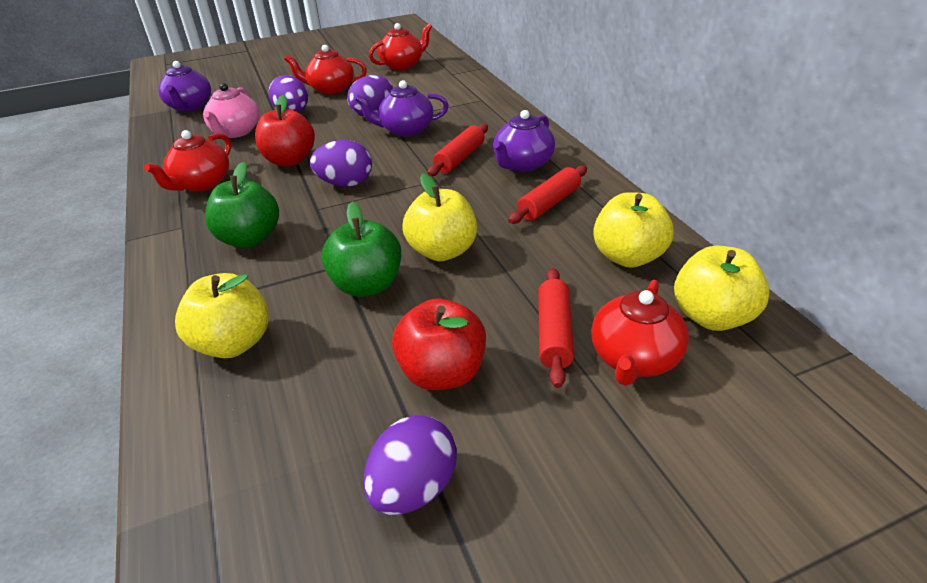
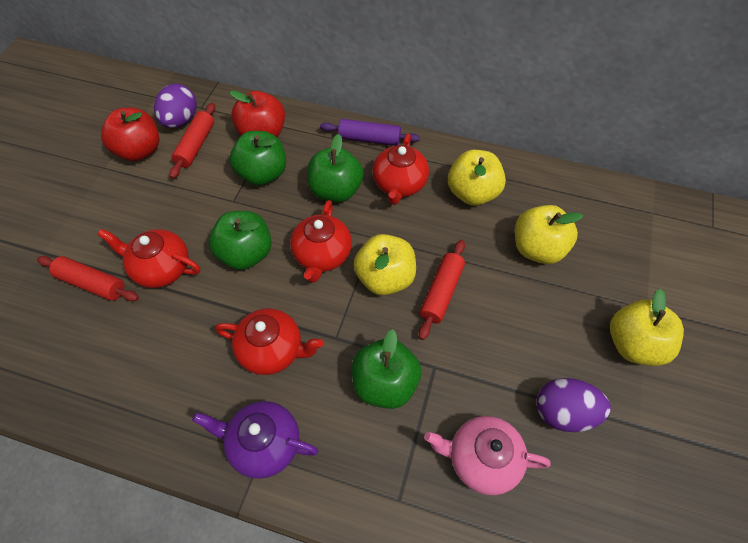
green apple: [205,162,279,247] [322,202,401,297] = 2 -> [209,211,272,270] [230,131,286,186] [307,134,364,203] [352,329,422,409] = 4
purple egg: [269,75,308,113] [310,140,372,186] [347,75,393,117] [363,415,457,515] = 4 -> [154,84,197,128] [537,378,611,432] = 2
purple rolling pin: none = 0 -> [320,119,420,146] = 1
purple teapot: [158,61,211,112] [355,80,449,137] [493,110,555,172] = 3 -> [192,401,318,479] = 1

